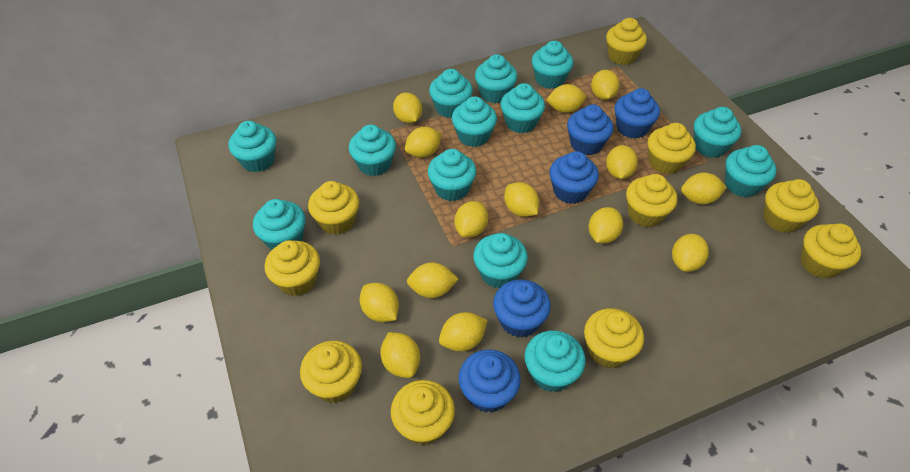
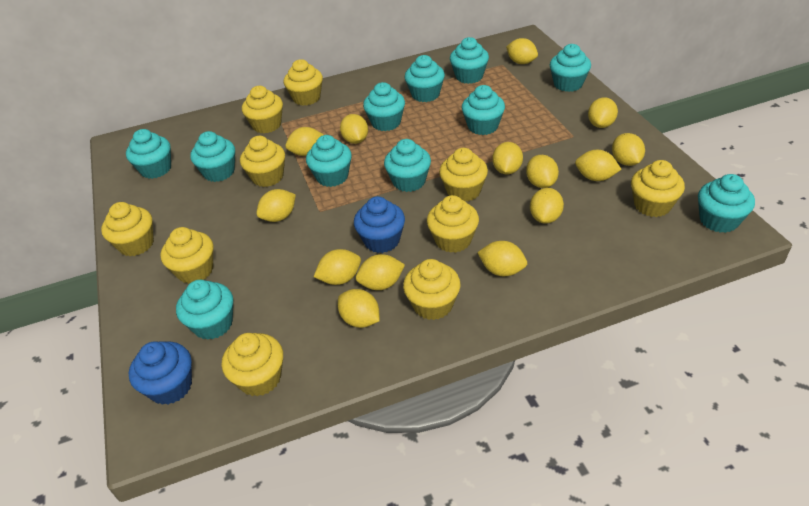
blue cupcake: [459,350,521,413] [493,279,551,338] [549,151,599,204] [567,104,613,155] [614,88,660,139] = 5 -> [129,341,192,405] [354,196,405,253] = 2
turquoise cupcake: [228,121,276,172] [253,199,306,250] [349,124,396,176] [428,149,476,201] [429,69,473,118] [452,96,497,147] [473,233,528,288] [475,54,517,103] [501,83,545,133] [524,330,586,392] [532,41,573,89] [694,107,741,158] [725,145,777,197] = 13 -> [126,129,171,179] [176,280,233,340] [190,131,235,182] [306,135,352,187] [363,82,405,131] [384,139,431,192] [405,55,445,102] [450,37,489,84] [462,85,505,135] [550,44,591,92] [698,174,755,233] = 11

